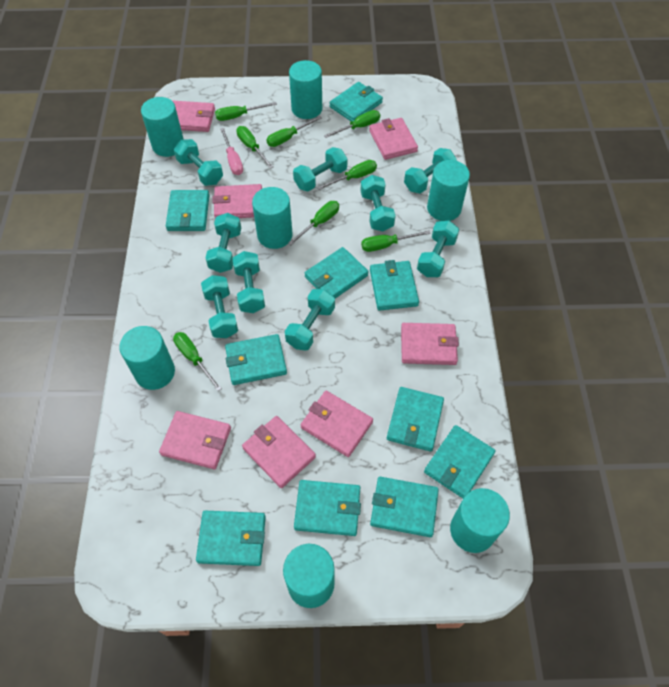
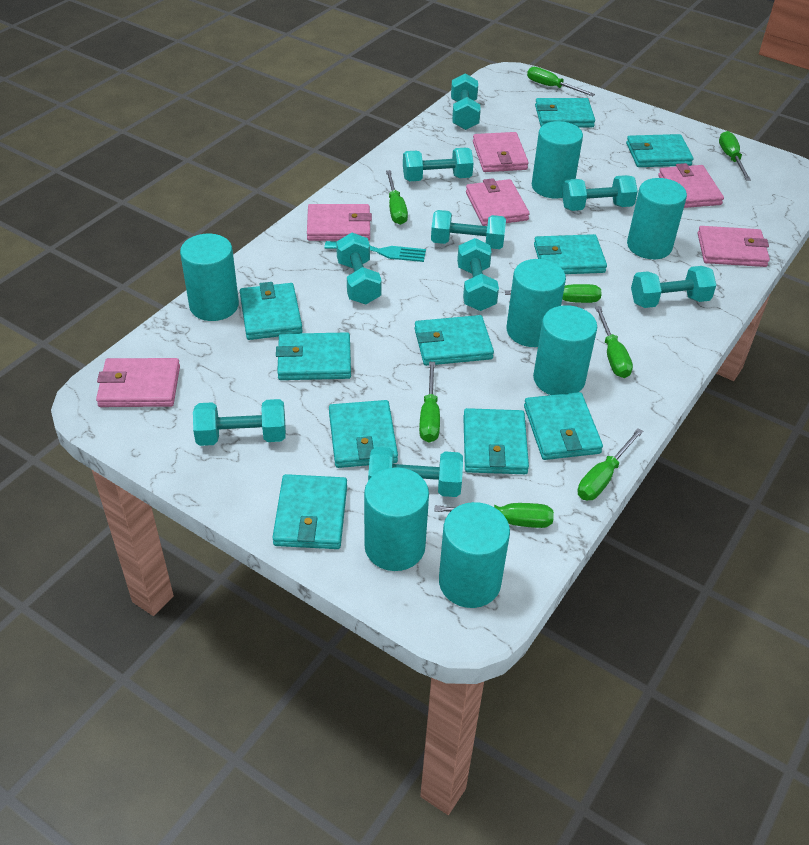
pink screwdriver: [220,128,243,175] = 1 -> none = 0
pink wallet: [159,411,231,469] [172,101,215,132] [212,184,262,218] [242,416,316,488] [300,391,373,457] [369,118,418,160] [401,323,459,365] = 7 -> [96,358,180,407] [307,204,372,241] [466,178,530,226] [473,132,529,172] [658,163,724,208] [698,226,770,267] = 6
turquoise fork: none = 0 -> [324,241,426,262] = 1

